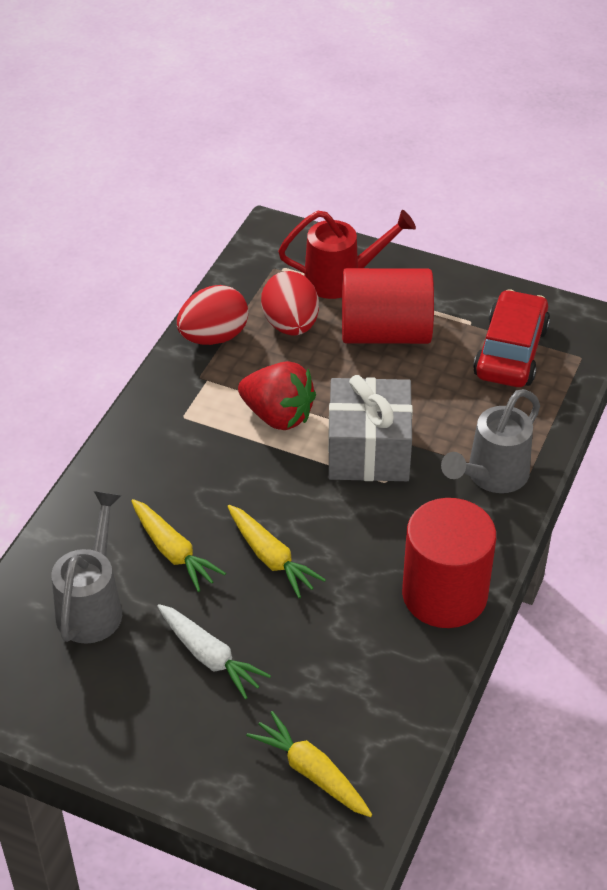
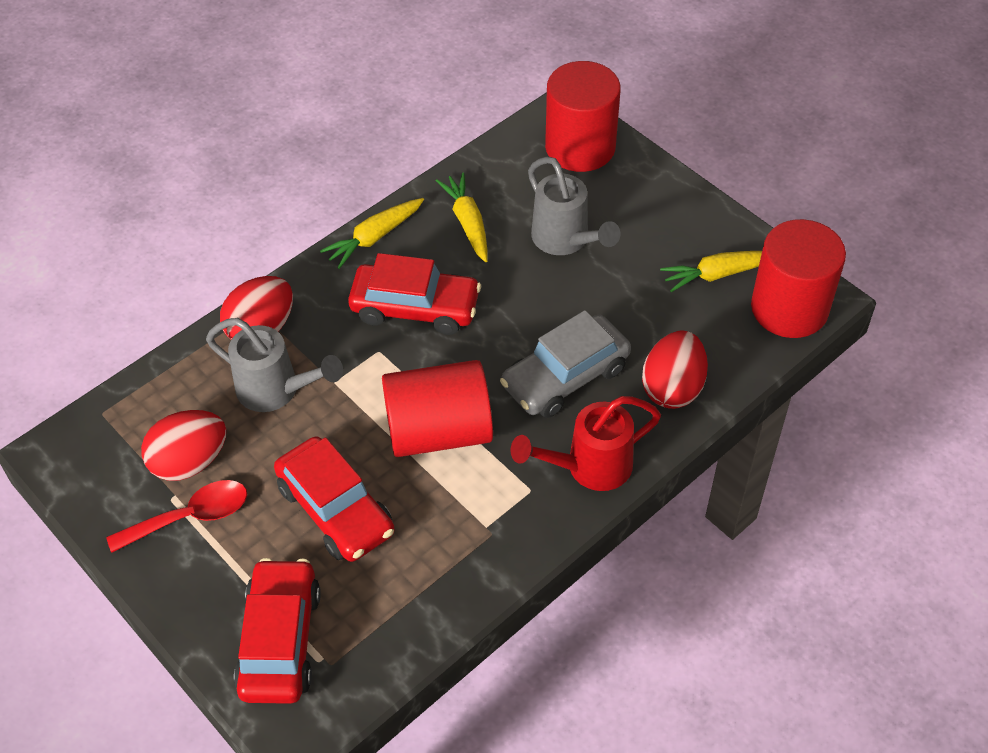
grey car: none = 0 -> [500,310,631,418] = 1
grey gift: [328,375,413,481] = 1 -> none = 0
red car: [473,289,550,387] = 1 -> [234,558,321,704] [274,436,395,562] [348,253,481,335] = 3
red cylinder: [342,268,434,344] [402,498,496,628] = 2 -> [382,360,493,457] [545,61,621,172] [751,219,846,338] = 3
red egg: [177,285,248,345] [261,271,319,336] = 2 -> [141,410,226,481] [220,276,293,340] [642,331,708,409] = 3
red spoon: none = 0 -> [106,480,247,553] = 1
red strawberry: [238,361,316,430] = 1 -> none = 0
white carrot: [157,604,271,699] = 1 -> none = 0

